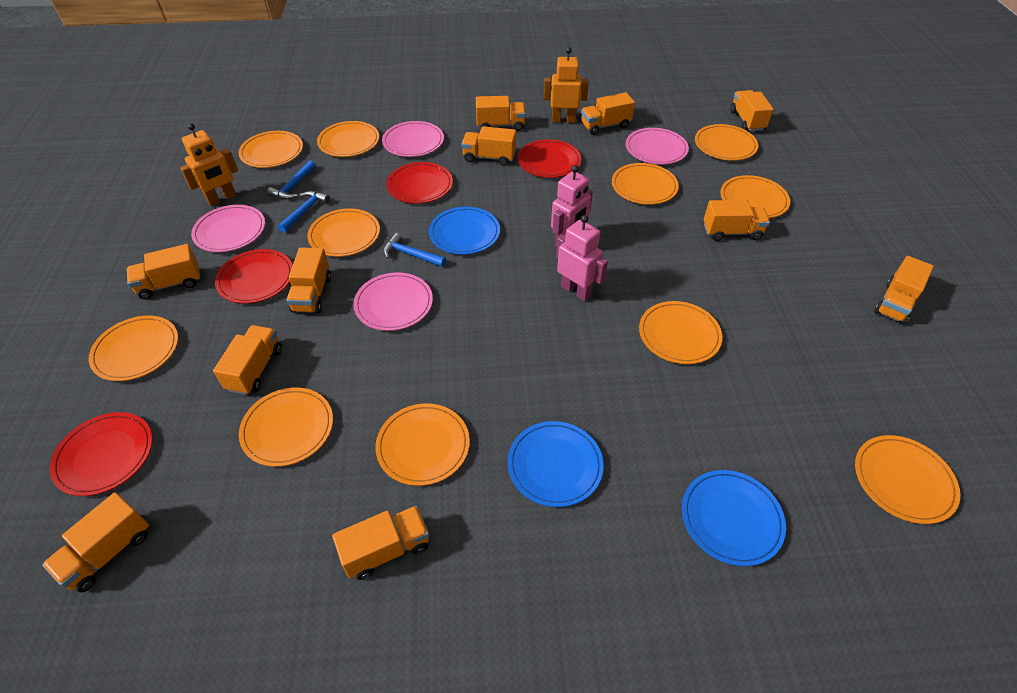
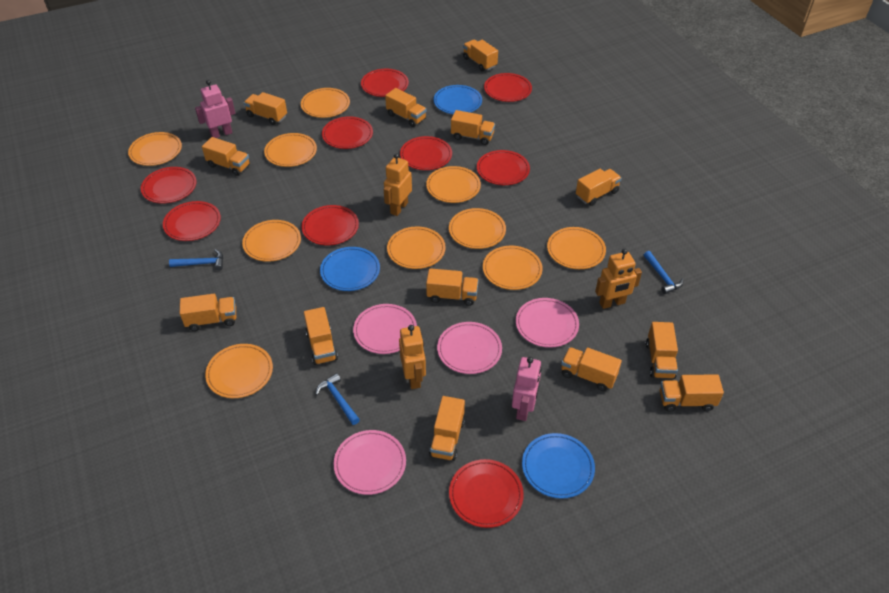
orange plate: [89,316,178,381] [238,131,303,168] [239,387,333,467] [307,209,380,257] [317,121,379,157] [375,403,470,486] [612,163,679,205] [639,301,722,364] [695,124,758,161] [720,175,790,218] [855,435,960,524] = 11 -> [128,132,182,166] [205,344,273,398] [242,220,301,262] [264,133,317,167] [301,88,350,118] [387,226,446,269] [426,166,481,203] [449,208,506,249] [483,246,543,290] [547,227,606,269] = 10
orange robot: [180,123,238,207] [544,47,589,123] = 2 -> [384,153,412,216] [399,325,426,389] [595,249,642,309] = 3
orange truck: [42,492,149,593] [127,244,201,299] [213,325,282,395] [286,247,331,313] [332,506,429,580] [462,126,516,166] [476,96,526,131] [581,92,635,135] [704,200,770,241] [730,90,773,132] [874,256,934,324] = 11 -> [180,294,236,331] [202,137,250,176] [244,92,287,125] [304,307,338,365] [385,88,427,127] [426,268,478,306] [429,396,465,461] [451,110,495,145] [463,40,498,71] [561,347,622,391] [576,169,622,206] [646,322,678,379] [660,374,724,412] = 13
red plate: [50,412,152,496] [215,249,293,304] [386,162,453,204] [518,139,581,178] = 4 -> [141,167,197,204] [163,201,221,241] [302,205,359,245] [322,116,373,149] [361,69,409,97] [400,136,452,170] [449,459,524,528] [477,150,530,185] [484,73,532,102] = 9

